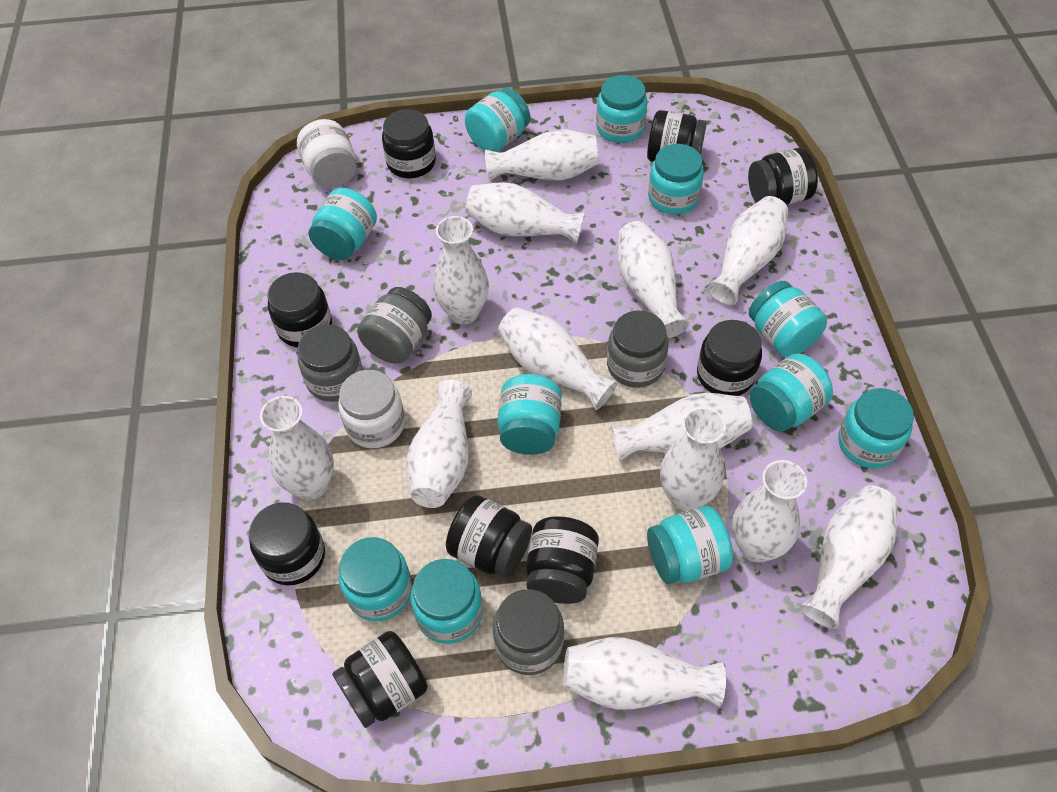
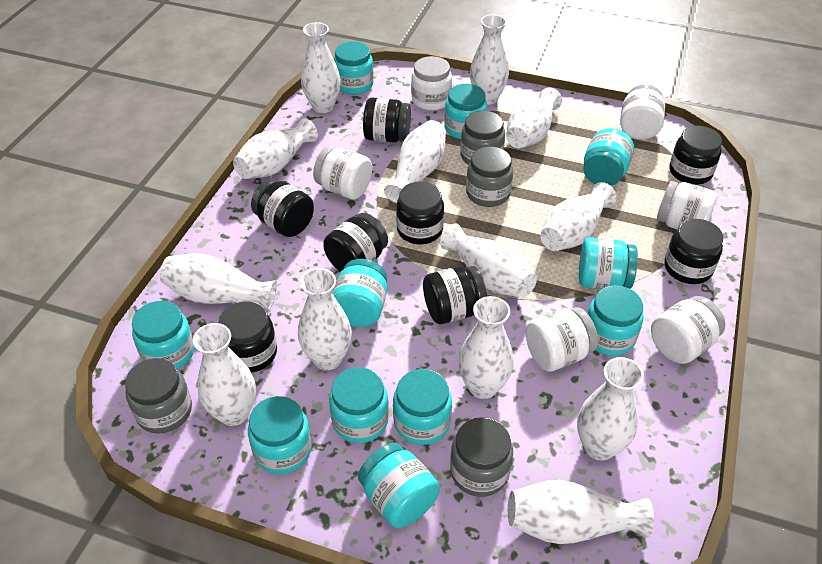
black jar: [249,502,325,585] [267,272,332,347] [332,631,428,728] [382,109,436,178] [446,495,532,578] [526,516,599,604] [647,110,707,162] [697,320,762,396] [748,148,818,205] = 9 -> [219,302,277,373] [251,179,314,237] [323,213,388,272] [363,97,411,142] [396,181,444,244] [423,266,487,324] [664,219,723,284] [670,126,722,185] = 8
white jar: [297,119,356,188] [338,370,405,448] = 2 -> [313,146,372,199] [411,56,452,111] [526,307,598,372] [620,85,665,140] [651,296,725,364] [657,181,718,230] = 6

